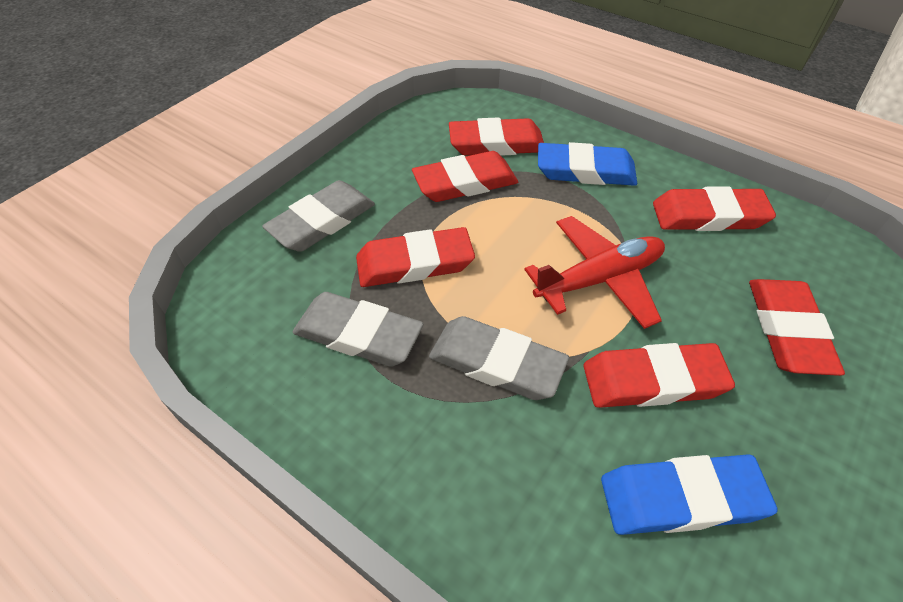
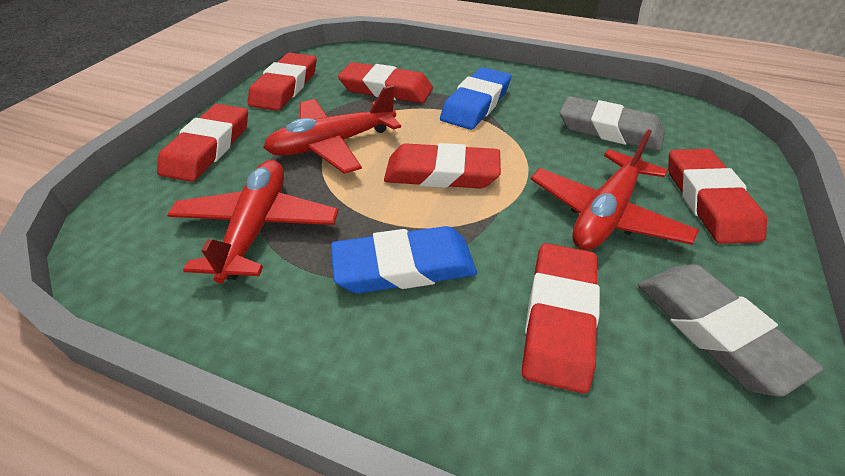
grey eraser: [262,180,375,252] [293,292,423,367] [429,316,569,400] = 3 -> [560,96,665,151] [638,264,824,396] = 2
red plane: [524,216,665,329] = 1 -> [167,160,338,283] [263,85,401,174] [531,129,699,250] = 3

